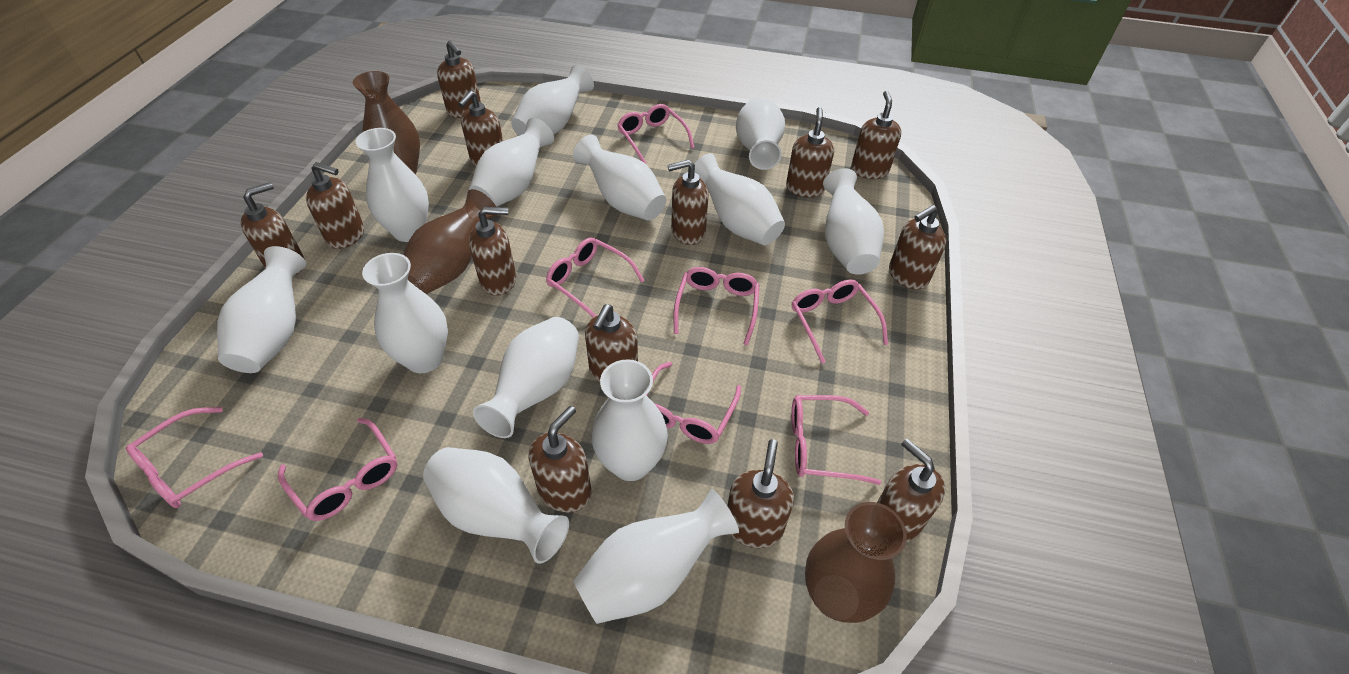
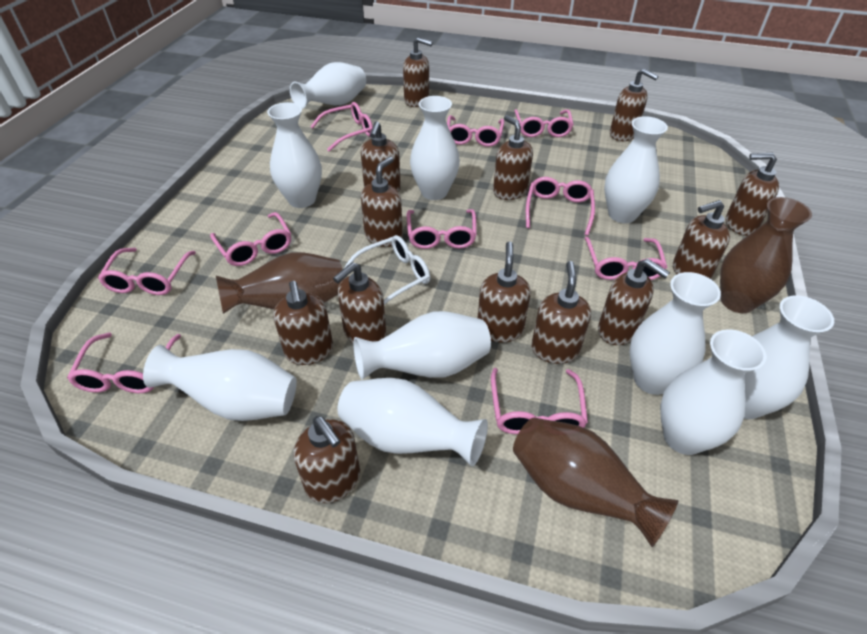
pink glasses: [126,407,263,508] [278,418,398,521] [546,237,645,318] [617,104,694,164] [646,362,741,444] [673,267,760,345] [791,395,881,485] [792,280,888,364] = 8 -> [67,333,181,393] [98,248,196,295] [210,212,291,266] [310,102,373,152] [407,209,477,249] [447,115,504,147] [491,368,588,434] [514,109,574,137] [526,177,595,236] [584,237,667,280] = 10
white glasses: none = 0 -> [344,235,430,305] = 1
white vase: [217,246,306,373] [355,128,429,242] [362,253,448,373] [423,447,569,564] [469,118,554,207] [473,317,579,438] [511,65,594,136] [573,135,666,221] [573,489,739,624] [591,360,668,481] [694,153,785,246] [736,97,785,170] [823,168,884,275] = 13 -> [143,345,297,421] [267,102,322,208] [290,62,366,109] [337,378,488,466] [354,311,491,379] [410,96,460,200] [604,116,668,223] [629,272,721,395] [660,329,767,455] [744,295,834,419] = 10

